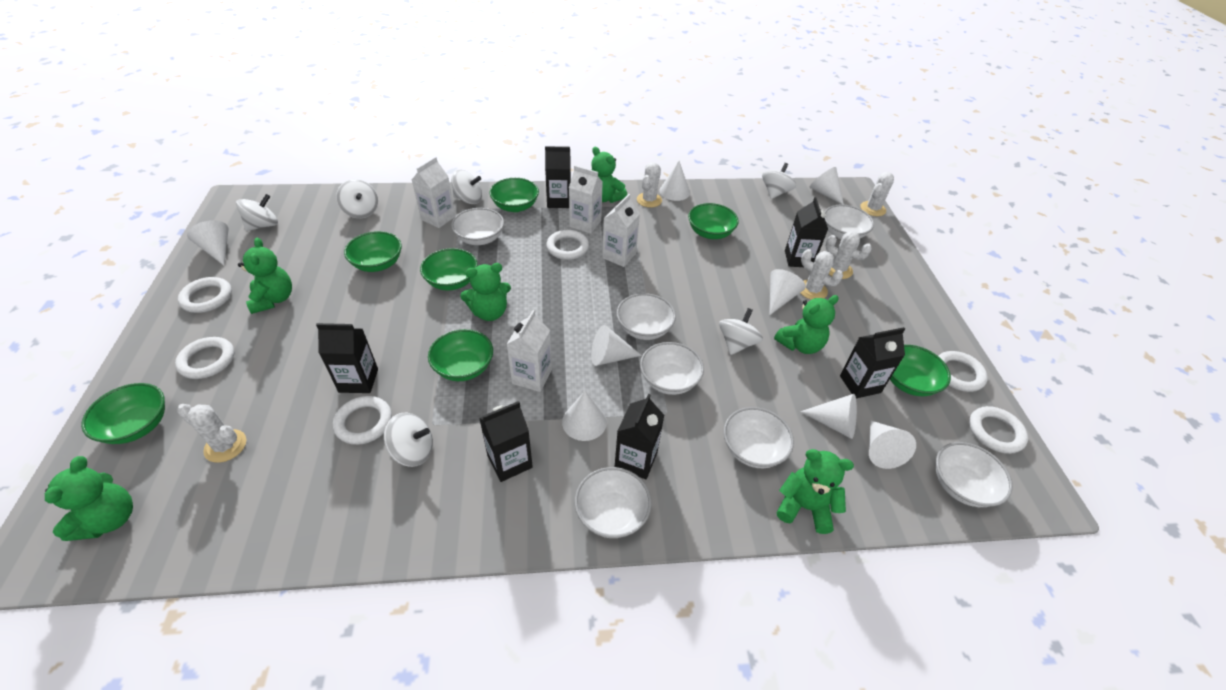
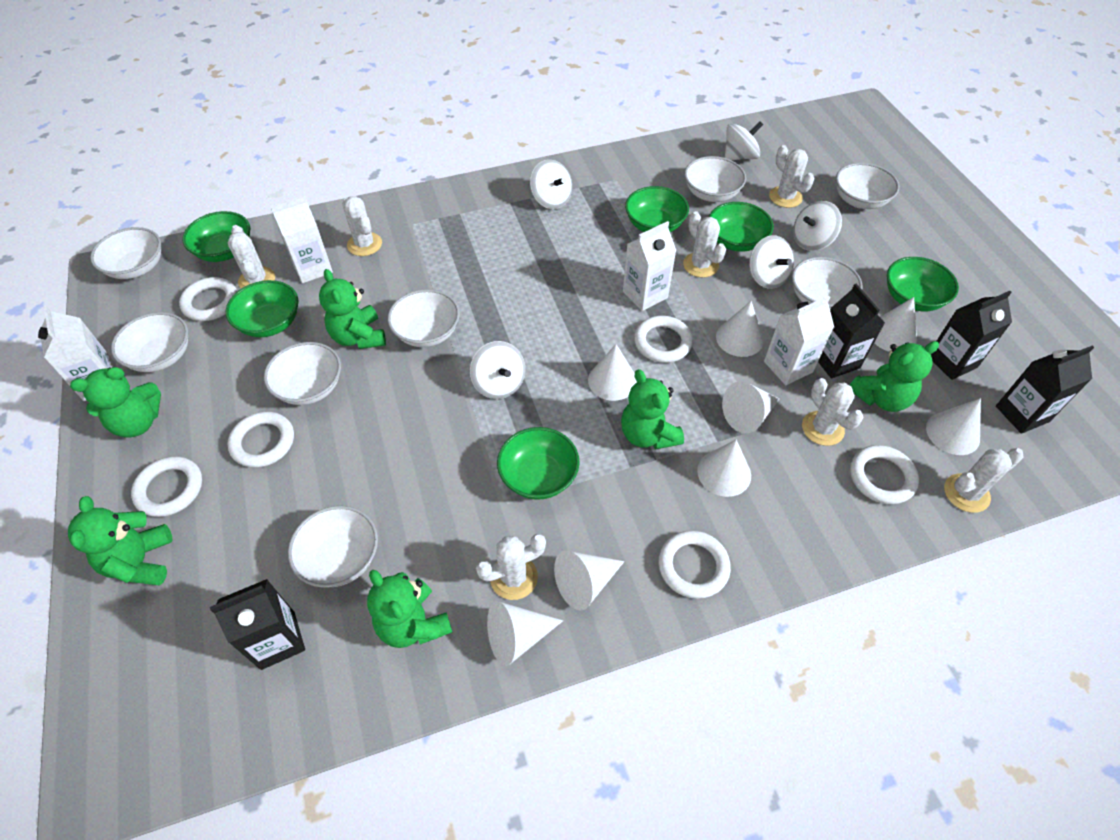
black carton: [316,323,378,393] [479,401,533,482] [545,146,571,208] [615,394,664,479] [785,197,828,267] [840,327,905,398] = 6 -> [210,579,305,670] [818,284,885,378] [931,291,1012,380] [996,346,1094,434] = 4
green bowl: [81,383,165,444] [344,231,402,272] [420,248,478,291] [428,329,493,381] [490,178,539,212] [688,203,739,239] [890,345,951,396] = 7 -> [182,211,250,262] [226,280,299,337] [497,427,580,500] [625,186,689,232] [709,202,774,252] [887,257,959,311] = 6
white bowl: [451,208,504,245] [575,467,652,538] [616,293,676,340] [640,342,704,395] [723,407,794,468] [824,204,874,239] [936,442,1013,507] = 7 -> [90,227,161,279] [111,312,188,372] [264,342,341,405] [288,506,378,588] [388,289,460,347] [684,156,746,202] [792,257,863,310] [836,163,899,209] = 8
white cactus: [177,404,246,463] [637,162,662,208] [800,249,843,300] [826,231,872,279] [860,172,894,216] = 5 -> [228,225,275,289] [342,196,382,256] [476,534,546,600] [683,211,726,278] [769,145,814,208] [802,378,863,446] [944,448,1024,513] = 7
white spinning top: [236,194,278,231] [336,179,378,218] [384,413,433,467] [451,170,482,204] [719,308,763,355] [762,163,796,199] = 6 -> [470,341,525,399] [530,160,572,209] [725,121,763,160] [749,235,794,289] [793,201,842,251] = 5

